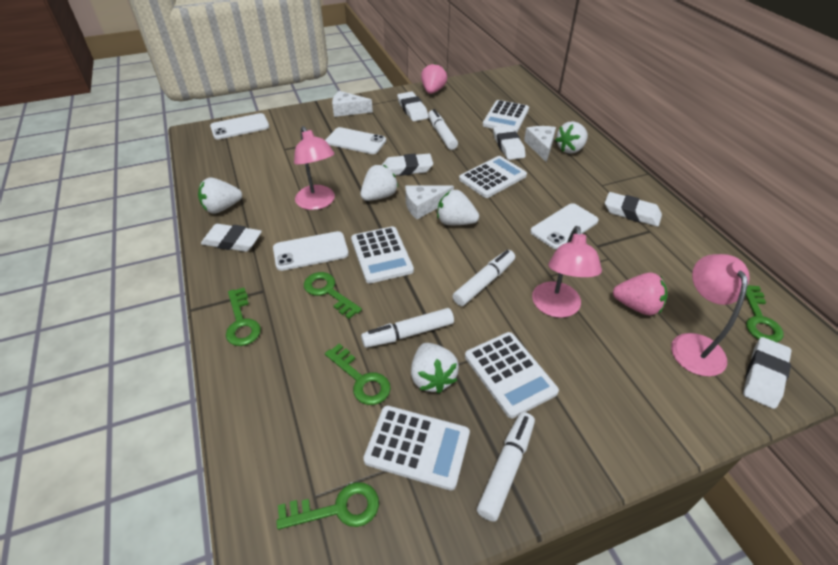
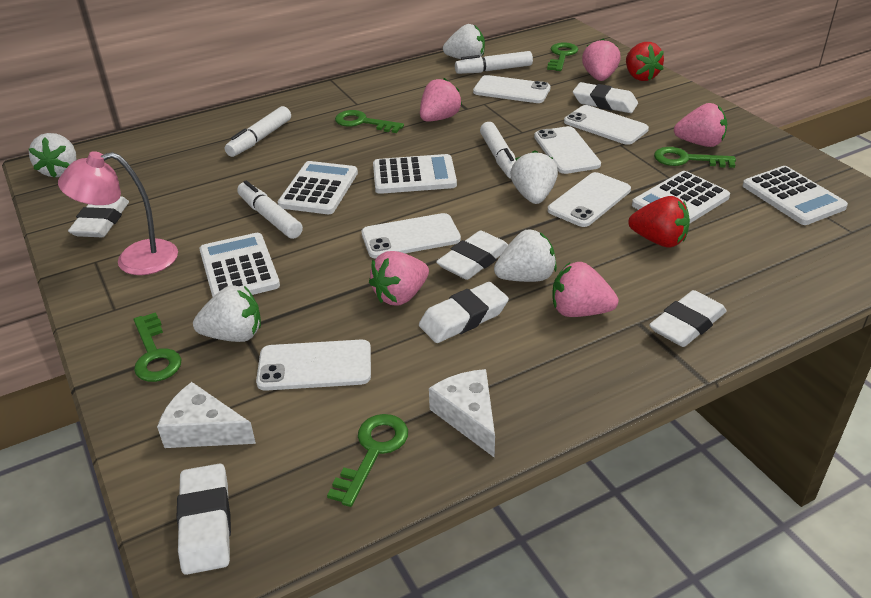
pink lamp: [294,126,335,210] [532,226,602,318] [671,254,750,377] = 3 -> [58,151,178,275] = 1
pink strawberry: [421,63,447,94] [613,273,668,315] = 2 -> [369,251,429,306] [420,78,462,122] [552,262,618,317] [582,39,621,81] [674,103,727,147] = 5
red strawberry: none = 0 -> [626,42,664,81] [628,196,690,247] = 2
white cheese: [332,91,373,117] [405,185,454,219] [524,126,556,162] = 3 -> [157,382,256,448] [429,369,495,458] = 2
white phone: [210,113,269,139] [273,231,349,271] [325,127,386,154] [530,203,599,249] = 4 -> [256,340,371,391] [361,213,461,259] [473,75,551,103] [534,126,601,174] [548,172,631,227] [564,105,649,145] = 6

